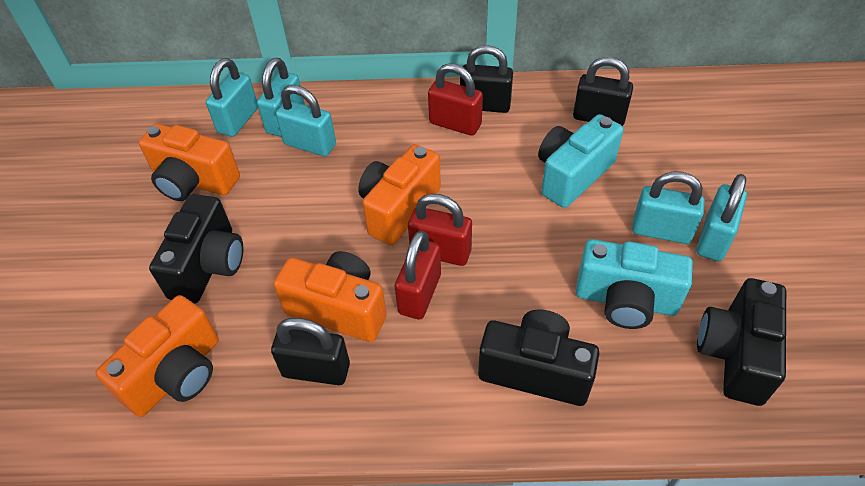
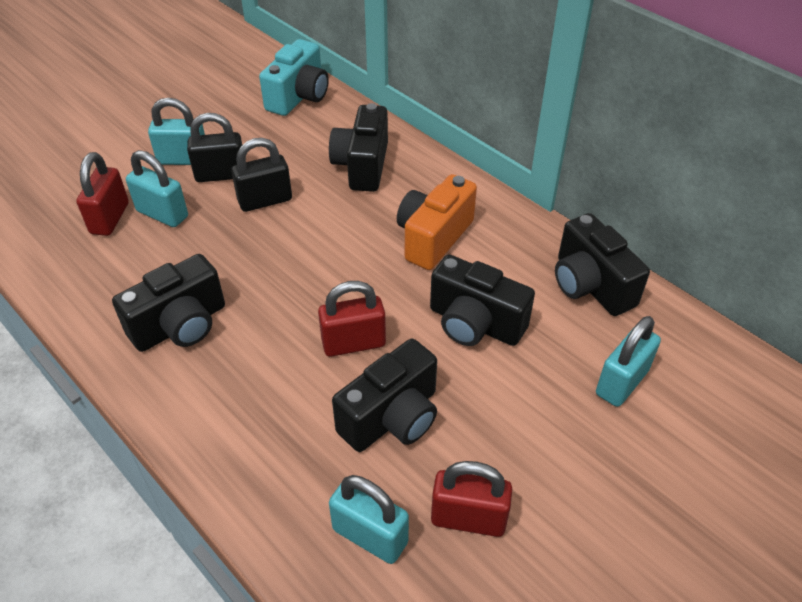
black camera: [149,194,243,304] [478,310,600,406] [697,278,786,406] = 3 -> [112,254,225,352] [329,103,388,192] [332,339,437,452] [430,255,535,346] [555,213,650,316] = 5
black padlock: [271,318,350,385] [460,45,513,113] [573,57,633,126] = 3 -> [187,113,242,182] [231,138,292,212] = 2
orange camera: [95,295,219,417] [139,124,240,201] [274,251,387,342] [358,144,441,245] = 4 -> [397,174,477,270] = 1
turquoise camera: [538,114,624,208] [576,239,693,329] = 2 -> [259,39,329,116] = 1
turquoise padlock: [206,58,258,137] [257,58,305,137] [276,85,336,156] [632,171,705,244] [696,174,747,261] = 5 -> [126,150,188,227] [148,98,205,165] [329,475,409,564] [596,316,661,407] = 4

